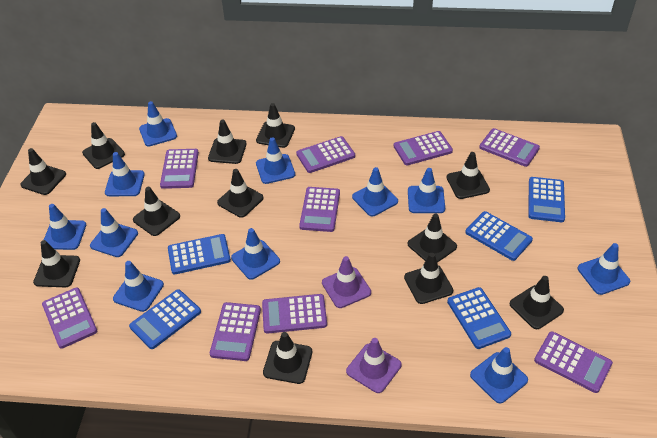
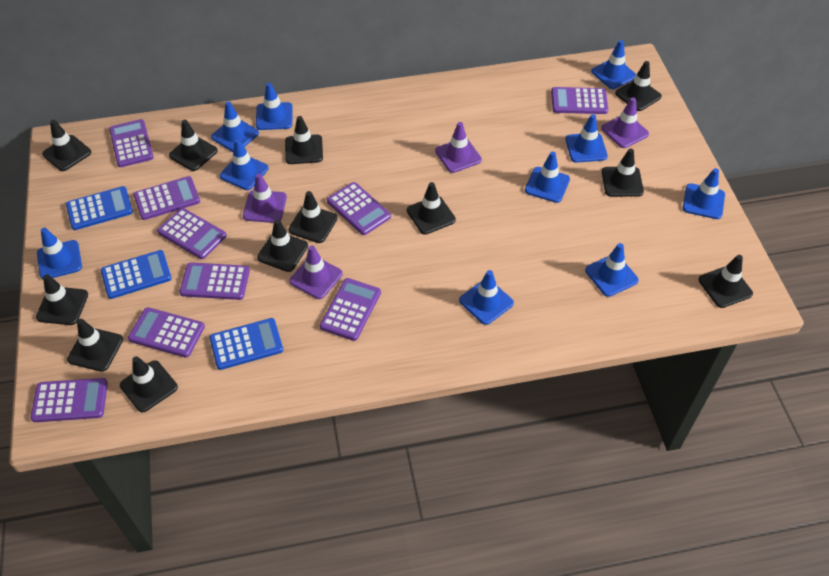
blue calculator: [129,289,201,349] [168,234,231,275] [447,287,511,349] [465,211,533,261] [528,177,565,222] = 5 -> [66,186,133,230] [101,250,172,299] [210,318,283,370] = 3
blue traffic cone: [44,204,86,250] [90,208,138,257] [105,152,145,196] [113,261,164,312] [139,101,177,146] [231,228,280,280] [256,137,295,184] [352,167,398,216] [408,168,445,213] [470,347,528,404] [578,243,630,295] = 11 -> [37,228,82,279] [211,101,259,152] [220,139,268,190] [256,83,293,130] [459,270,514,325] [525,152,570,203] [565,114,608,163] [585,243,639,297] [591,40,636,89] [683,168,725,219] = 10
purple traffic cone: [322,256,371,308] [346,338,401,393] = 2 -> [243,174,287,223] [289,245,343,299] [435,122,482,173] [601,97,649,148] = 4

